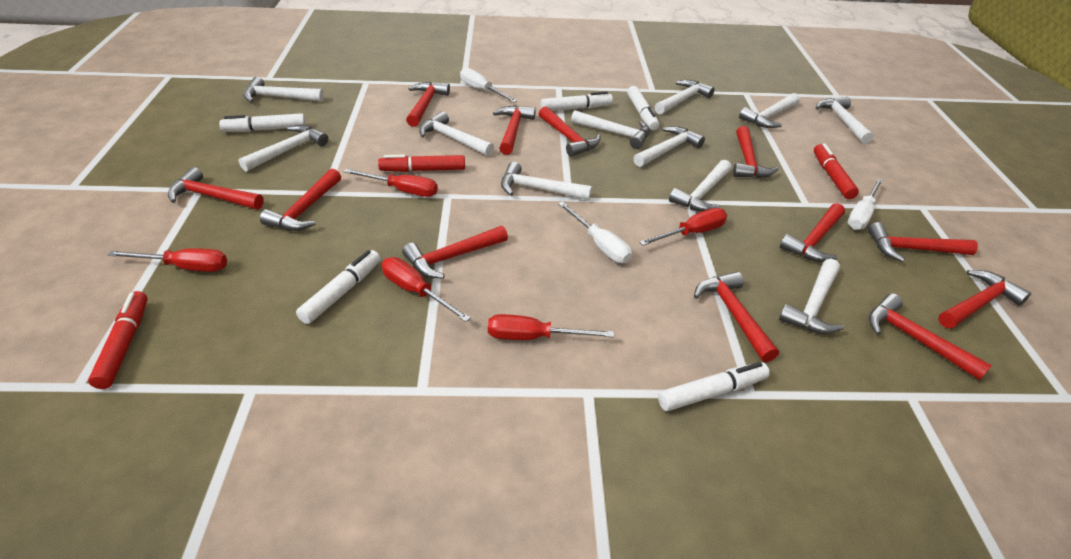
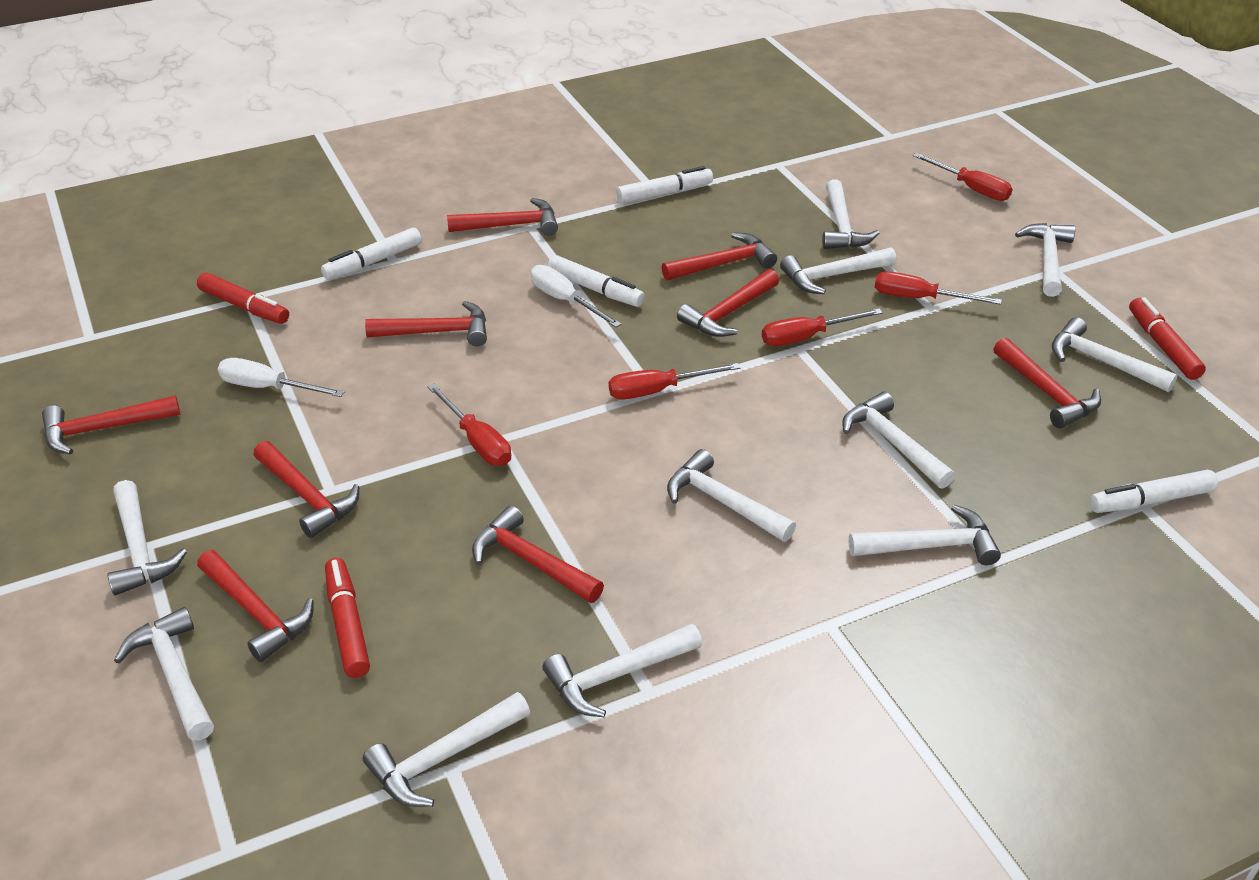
red hammer: [168,167,264,209] [260,169,341,231] [402,226,508,279] [406,82,450,127] [493,106,536,155] [539,106,601,157] [694,271,779,362] [733,126,779,178] [780,203,845,262] [868,222,978,262] [869,293,992,380] [938,270,1031,329] = 12 -> [42,395,180,455] [197,550,314,662] [254,441,359,538] [365,301,487,346] [447,198,558,235] [472,505,604,603] [662,233,777,281] [677,269,779,337] [993,338,1101,428] = 9
white marker: [219,113,306,132] [296,250,381,324] [541,91,613,111] [627,86,659,130] [658,362,770,411] = 5 -> [321,227,422,280] [547,255,645,307] [616,166,713,203] [1089,470,1218,513] = 4
white screwdriver: [460,68,517,103] [558,202,632,263] [847,178,883,230] = 3 -> [218,358,344,397] [531,265,621,327] = 2

